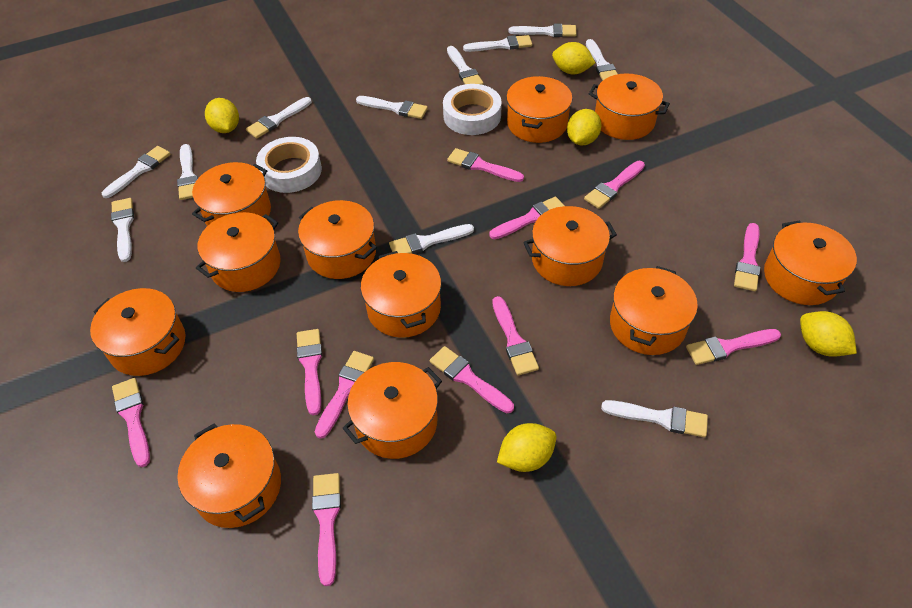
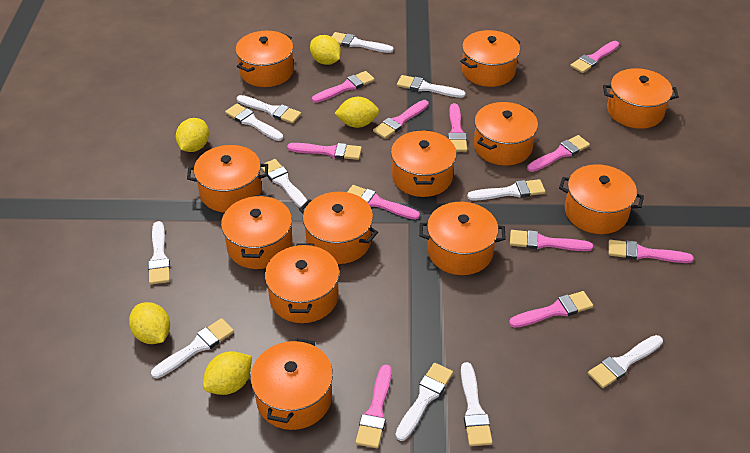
white tape: [256,137,322,193] [443,84,502,135] = 2 -> none = 0

